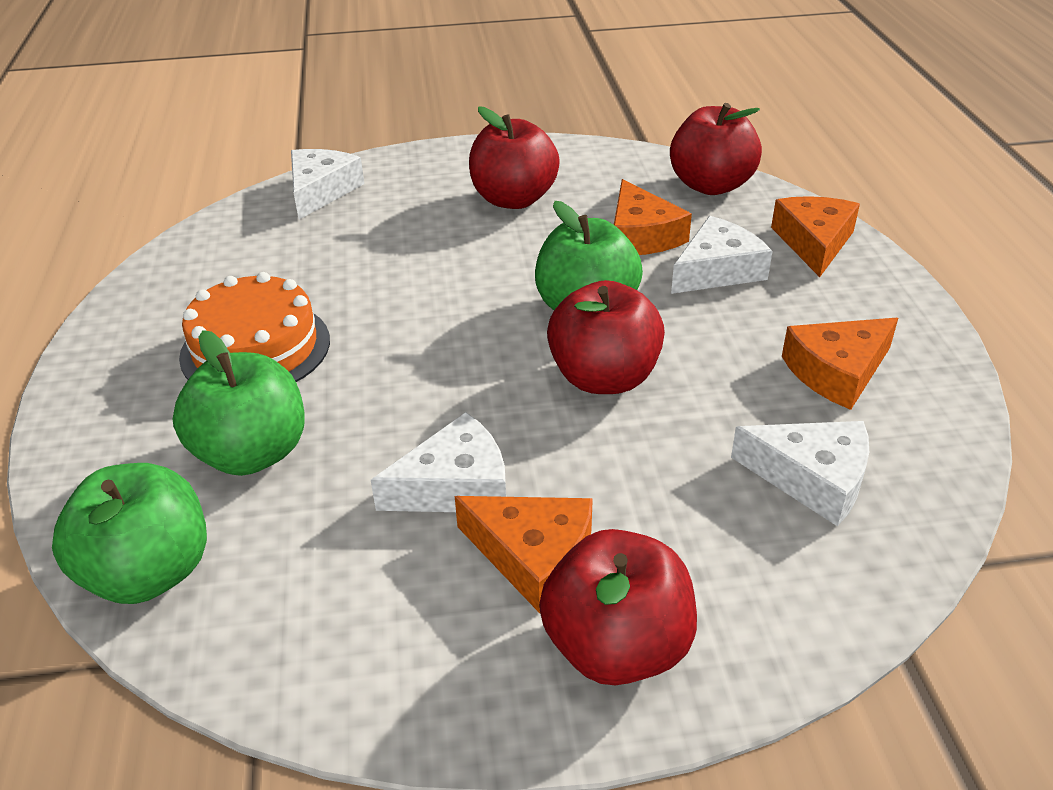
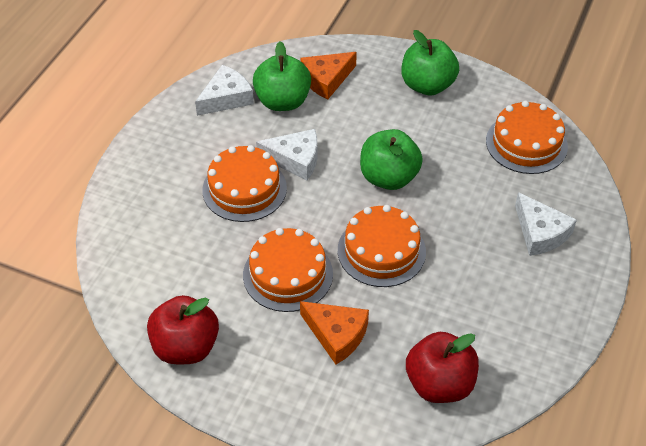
orange cake: [179,272,330,382] = 1 -> [202,145,287,222] [243,228,333,312] [338,205,426,287] [486,101,568,174] = 4
orange cheese: [455,496,593,613] [614,179,692,255] [771,196,860,277] [782,318,898,410] = 4 -> [300,52,357,100] [300,301,369,364] = 2
red apple: [469,106,560,209] [539,529,697,685] [547,280,665,394] [670,103,762,195] = 4 -> [147,295,219,364] [406,332,479,403] = 2
white cheese: [291,149,364,219] [371,412,506,512] [671,216,773,294] [731,421,869,526] = 4 -> [195,65,254,116] [256,129,317,180] [515,192,577,256] = 3

